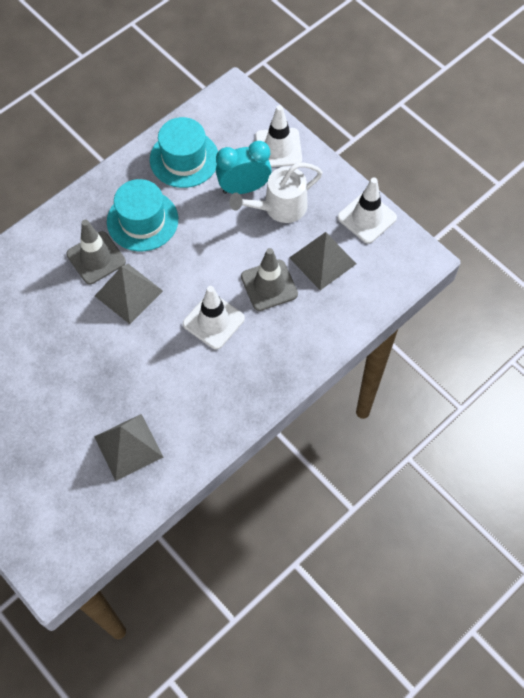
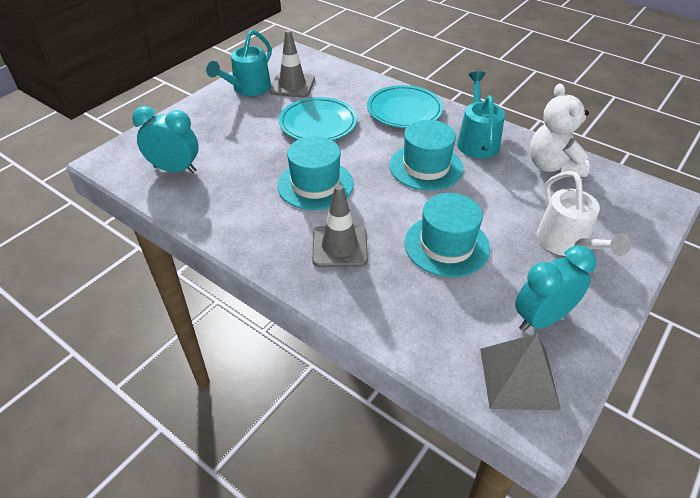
grey pyramid: [94,414,163,481] [95,264,163,324] [289,232,356,290] = 3 -> [480,334,561,410] = 1
turquoise clock: [216,141,272,194] = 1 -> [132,106,198,173] [515,246,596,331] = 2
turquoise hat: [107,179,178,251] [150,117,218,188] = 2 -> [277,136,354,210] [389,120,463,191] [404,193,490,277] = 3
turquoise plate: none = 0 -> [279,97,357,141] [367,85,443,128] = 2
turquoise watering can: none = 0 -> [206,30,272,96] [457,71,505,159] = 2
white teddy bear: none = 0 -> [530,84,589,177] = 1
white traffic cone: [183,286,245,350] [255,105,302,167] [338,178,397,243] = 3 -> none = 0

